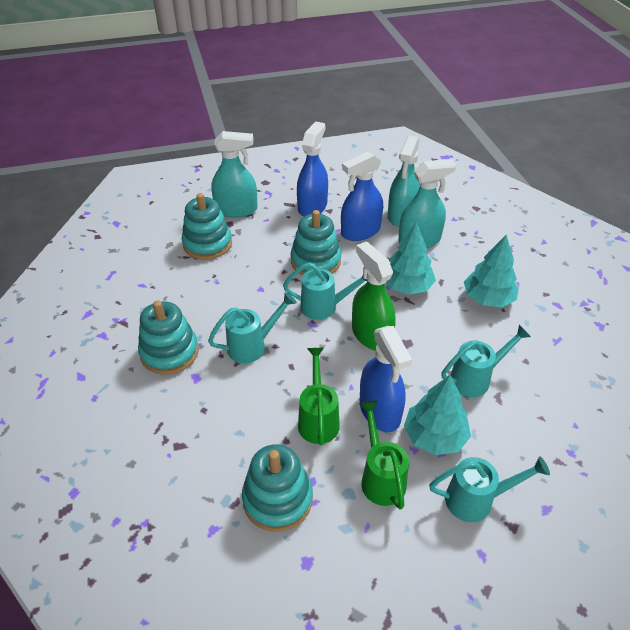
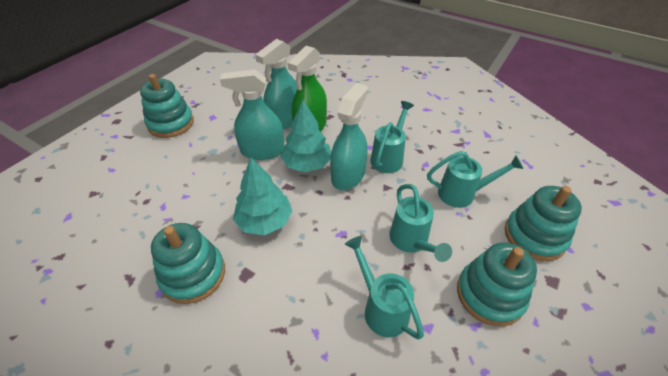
blue spray bottle: [297,121,328,217] [341,151,383,241] [360,326,412,432] = 3 -> none = 0
green watering can: [298,347,340,445] [359,400,409,510] = 2 -> none = 0
turquoise tree: [386,222,436,295] [404,375,471,455] [464,235,519,307] = 3 -> [233,158,292,235] [281,100,331,172] = 2

